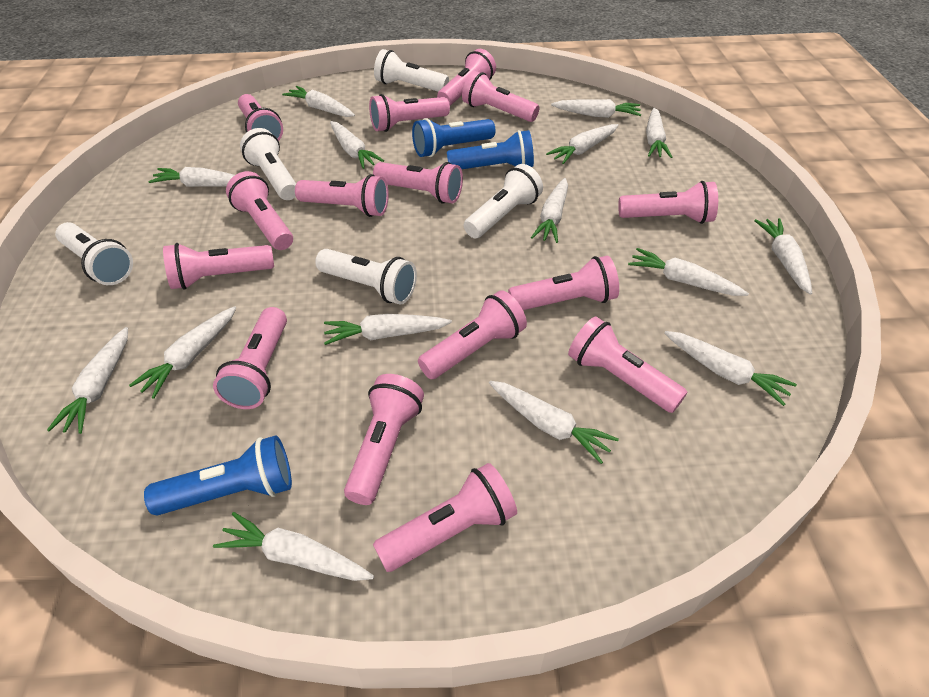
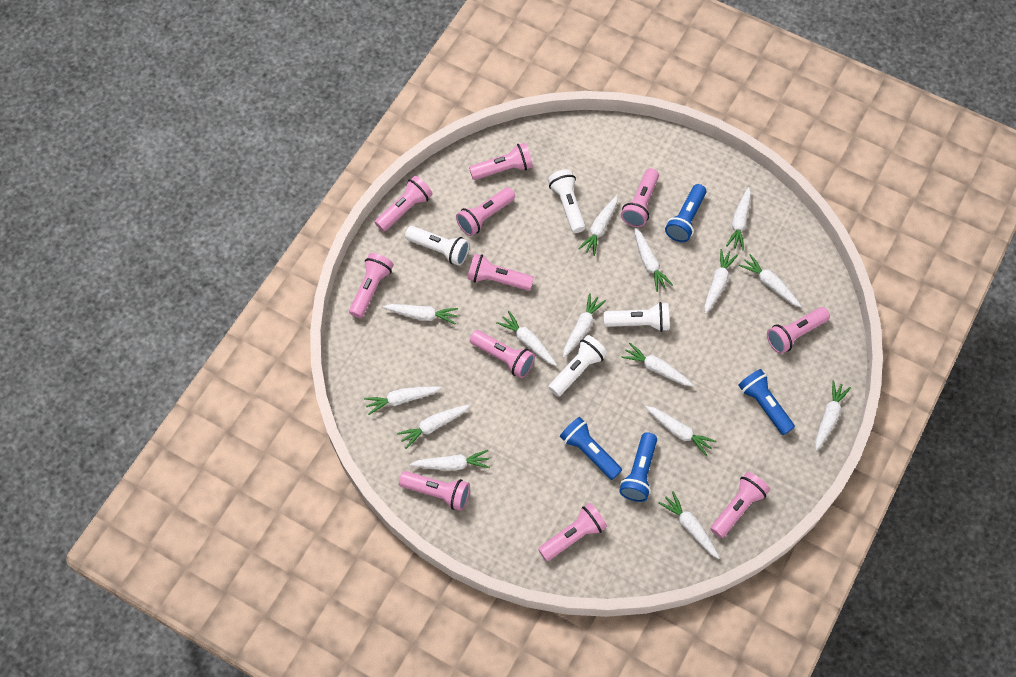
blue flashlight: [144,435,292,515] [412,118,496,157] [447,130,534,169] = 3 -> [560,417,622,480] [619,432,657,502] [665,184,706,242] [738,369,795,435] = 4
pink flashlight: [163,243,274,290] [213,307,287,409] [226,171,293,250] [238,94,283,141] [295,174,389,217] [344,374,424,505] [369,94,450,132] [373,162,463,203] [373,463,517,572] [418,290,527,379] [437,49,496,106] [462,71,539,122] [508,255,619,310] [568,316,688,413] [618,181,718,224] = 15 -> [349,253,393,318] [375,176,433,232] [399,471,470,511] [456,187,515,236] [467,254,534,291] [469,143,533,180] [470,330,535,378] [538,503,607,561] [621,168,659,227] [710,472,770,538] [767,307,830,354] = 11
white flashlight: [55,222,133,285] [240,128,296,200] [315,249,417,305] [374,49,449,92] [464,164,543,238] = 5 -> [405,226,470,266] [548,169,586,233] [548,335,607,397] [604,302,669,332] = 4

